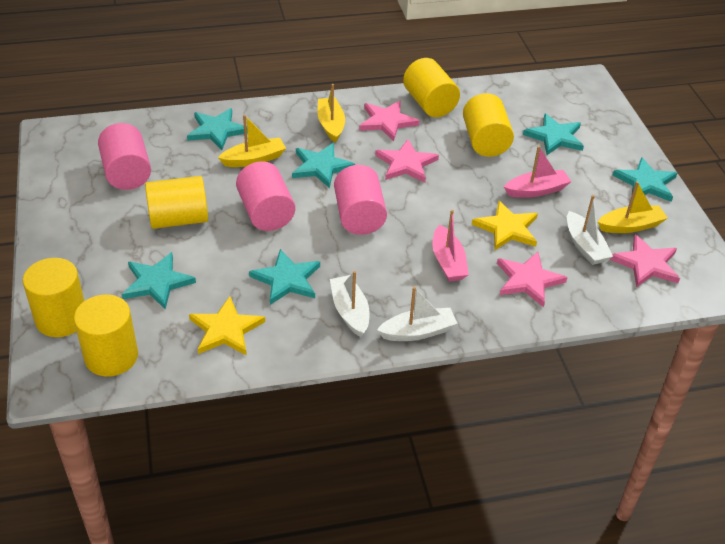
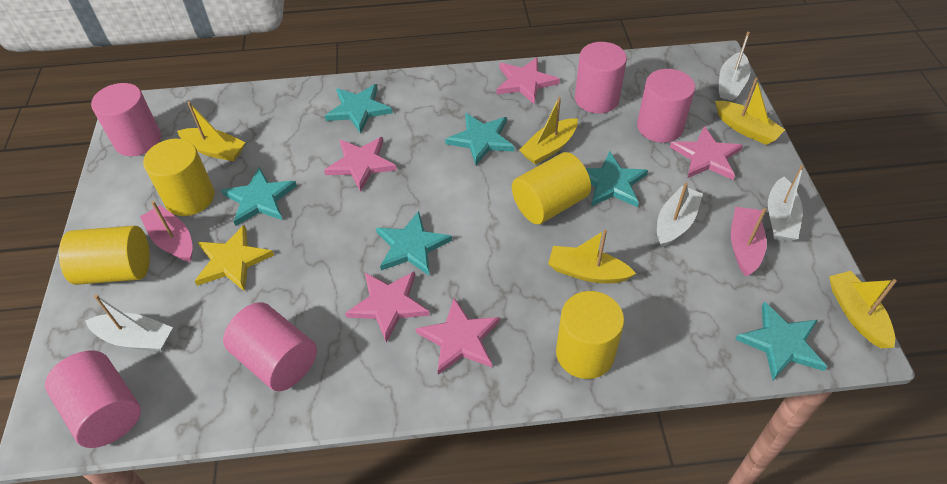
pink cylinder: [98,123,151,190] [236,161,295,231] [334,165,387,235] = 3 -> [45,351,141,448] [91,83,161,156] [223,302,317,391] [575,42,627,114] [637,69,695,143] = 5
pink star: [359,101,419,141] [375,139,439,183] [497,252,568,307] [609,234,680,288] = 4 -> [324,137,397,192] [345,271,430,343] [416,298,500,375] [496,57,560,105] [670,126,743,180] = 5
white boat: [330,271,370,337] [377,287,458,341] [567,195,613,265] = 3 -> [85,295,173,351] [657,183,703,247] [718,31,750,101] [768,165,804,241] = 4
yellow boat: [218,115,286,167] [318,84,345,143] [598,181,668,233] = 3 -> [177,102,246,161] [519,97,578,165] [548,230,636,283] [715,78,785,145] [829,271,897,348] = 5
yellow cylinder: [23,258,84,337] [74,294,138,377] [145,176,208,229] [403,58,460,117] [463,93,514,157] = 5 -> [59,226,150,285] [143,139,214,216] [512,152,591,224] [556,291,624,379] = 4
yellow star: [189,296,265,356] [472,201,538,250] = 2 -> [195,225,274,291] = 1

